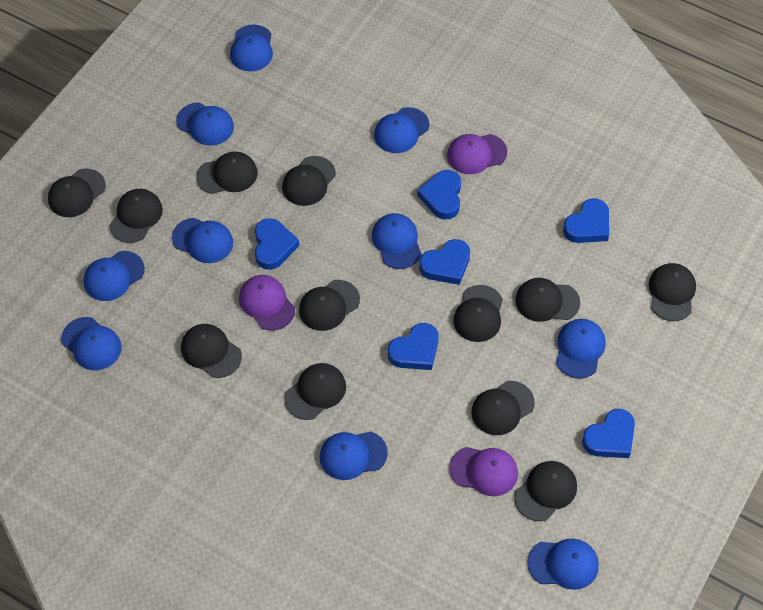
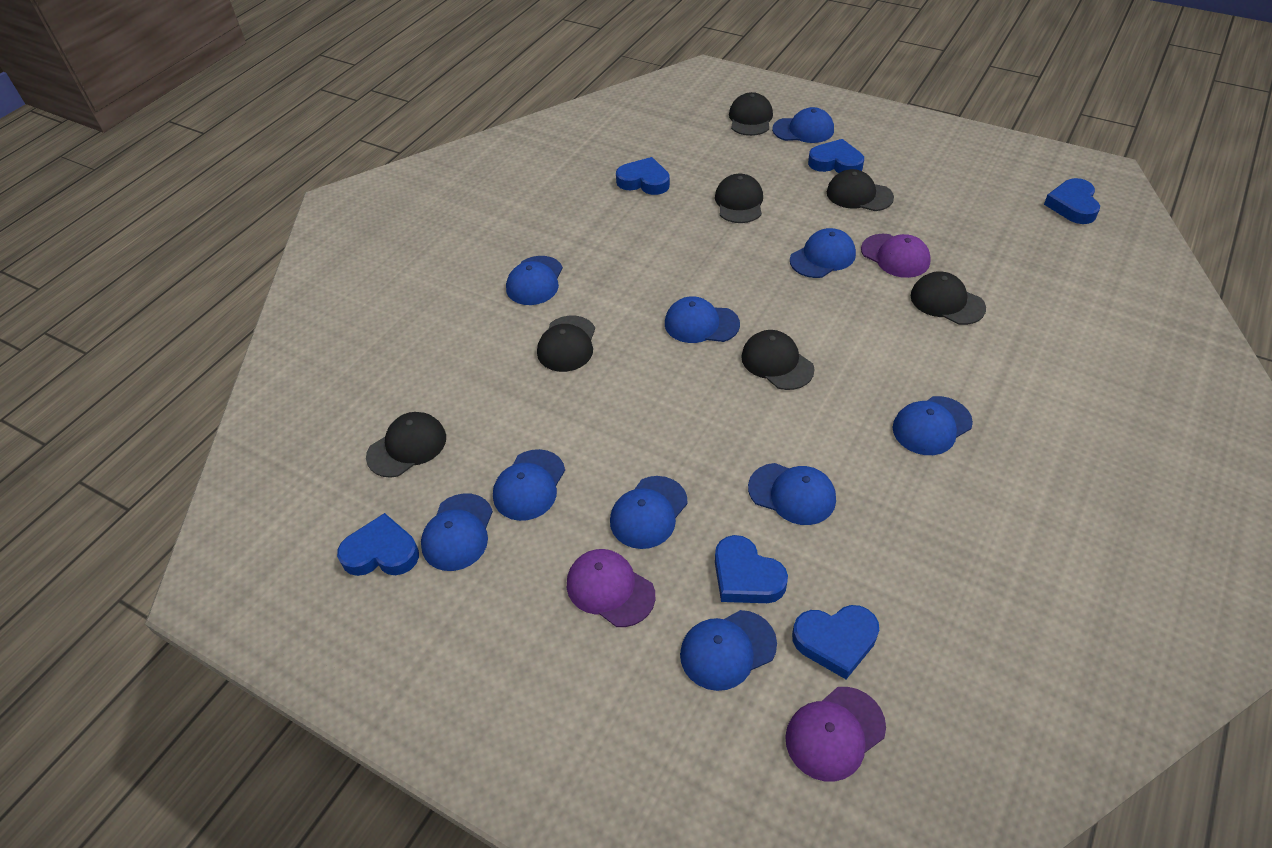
black cap: [48,168,106,217] [109,189,163,243] [181,324,242,378] [196,151,258,194] [282,156,336,206] [284,363,346,420] [299,280,360,331] [453,285,503,342] [471,381,535,435] [514,461,577,521] [515,278,580,322] [649,263,696,321] = 12 -> [366,412,446,478] [537,316,595,372] [715,174,763,223] [729,92,773,136] [741,330,814,390] [827,169,894,211] [911,271,986,325] = 7

